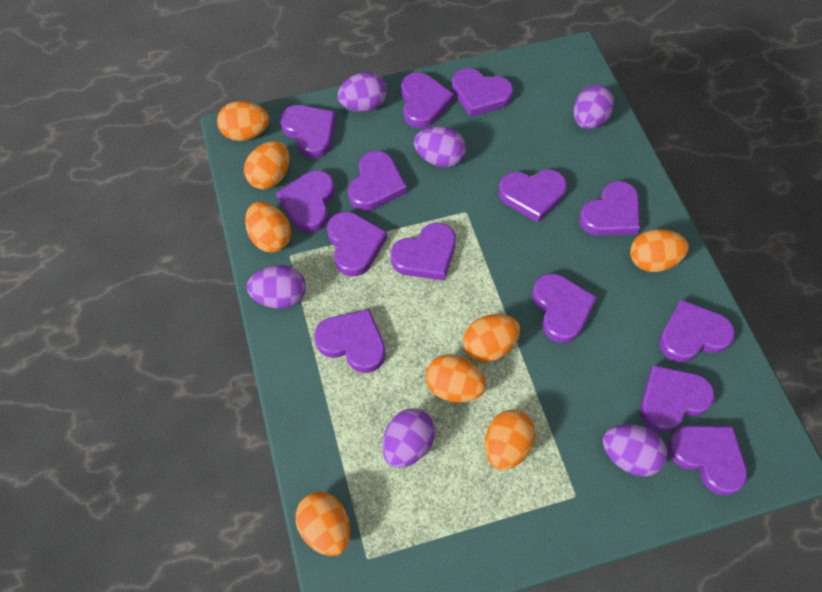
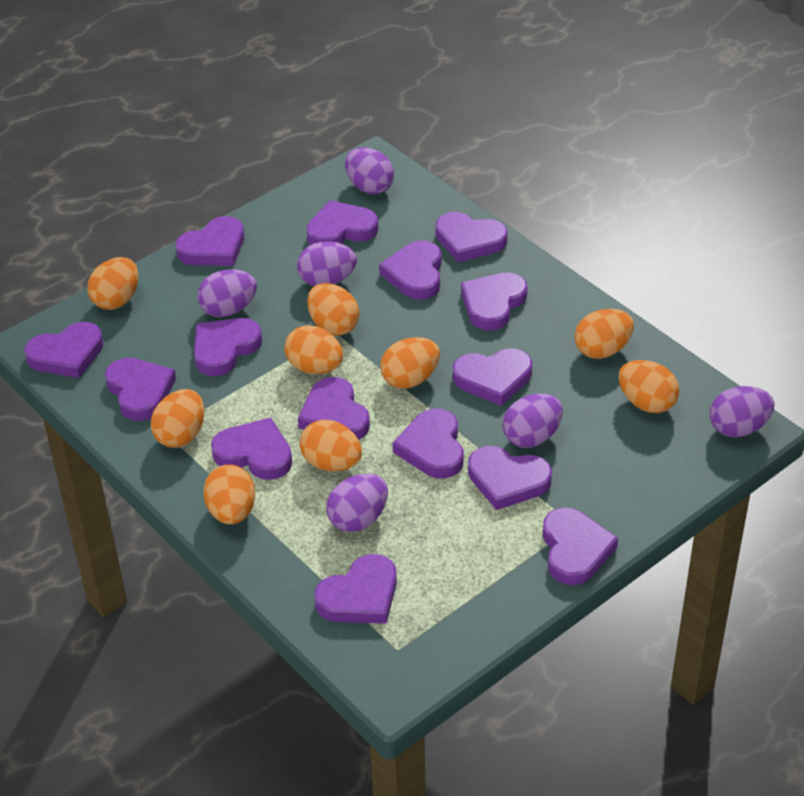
orange egg: [217,101,269,141] [244,141,290,189] [245,202,291,253] [295,492,350,556] [426,354,486,403] [463,314,520,363] [485,409,536,470] [630,229,689,272] = 8 -> [87,257,139,310] [151,389,204,448] [203,465,255,524] [284,325,343,374] [300,420,362,471] [307,283,359,336] [380,337,440,389] [575,309,634,359] [618,360,679,413] = 9
purple heart: [276,170,335,233] [280,105,336,158] [314,309,386,373] [327,212,387,277] [348,151,407,211] [391,223,456,281] [401,72,454,128] [452,68,514,117] [499,169,567,222] [532,273,597,343] [579,181,640,236] [640,365,715,433] [659,300,735,362] [668,425,748,496] = 14 -> [24,322,104,378] [105,358,176,421] [176,216,244,266] [194,318,262,376] [211,418,292,480] [298,377,370,440] [306,200,379,245] [314,554,397,624] [379,240,442,300] [393,409,464,479] [436,212,508,262] [453,348,532,406] [461,272,527,330] [468,446,552,510] [543,507,618,585] = 15

